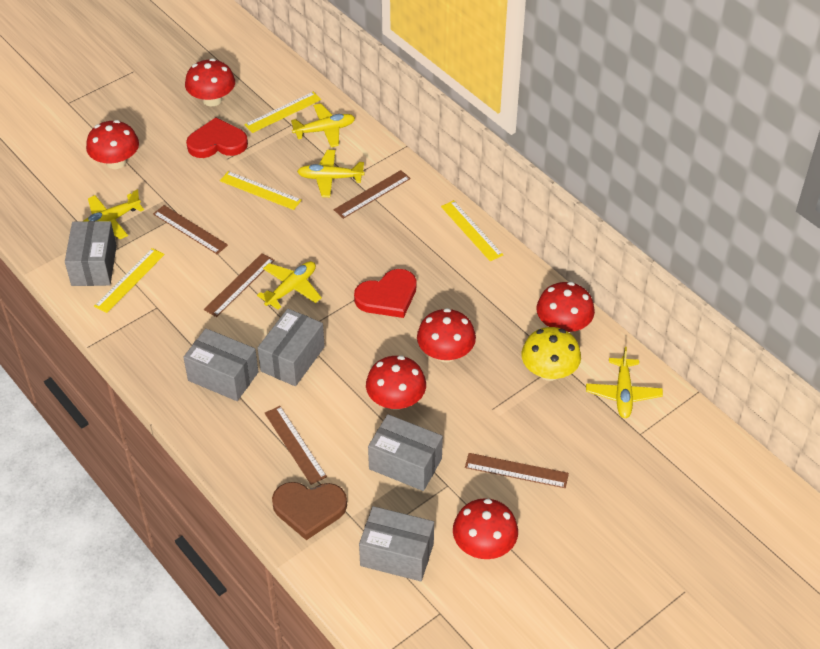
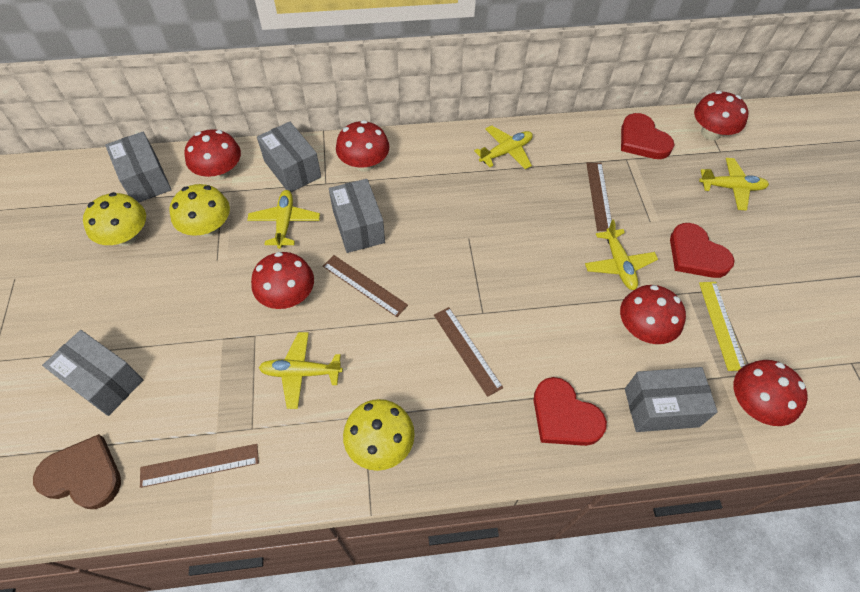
brown ruler: [153,205,228,254] [204,253,275,317] [265,406,327,485] [334,170,411,219] [465,453,569,488] = 5 -> [140,444,259,488] [323,255,408,317] [434,307,503,397] [586,163,612,231] = 4
red heart: [186,117,248,158] [354,269,417,318] = 2 -> [534,377,607,446] [621,113,674,159] [670,223,735,278] = 3
yellow mushroom: [522,327,581,381] = 1 -> [83,192,146,246] [170,184,230,237] [343,399,415,471] = 3
yellow ruler: [94,248,165,313] [220,171,302,210] [244,92,321,133] [441,200,503,261] = 4 -> [699,282,745,371] = 1

